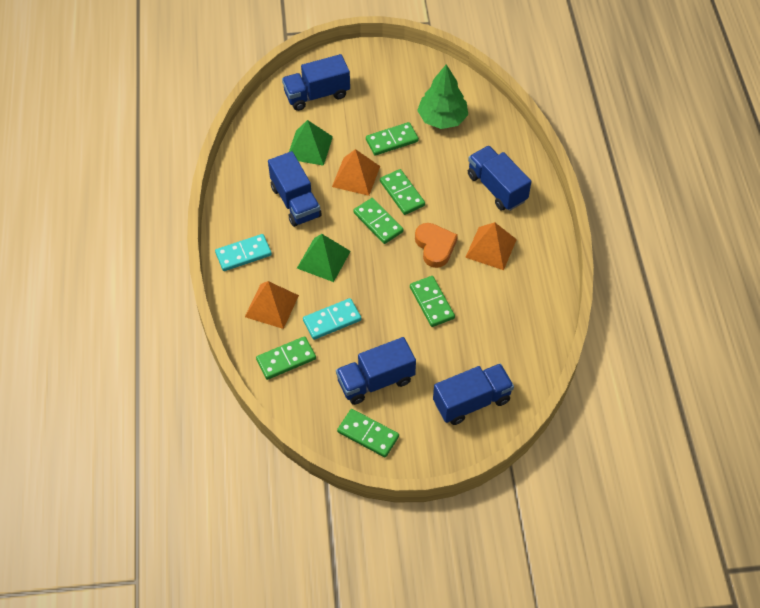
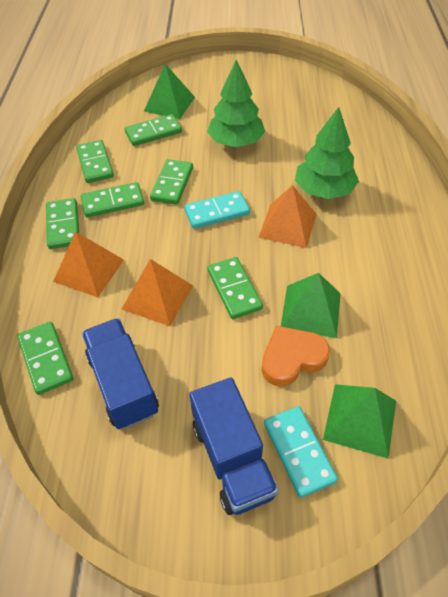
blue truck: [268,151,322,227] [282,54,350,111] [336,337,416,405] [433,364,514,425] [468,146,532,211] = 5 -> [82,318,159,429] [189,377,278,515] = 2
green domino: [256,336,316,380] [337,409,399,457] [353,198,403,244] [366,122,419,156] [380,169,425,215] [410,276,455,327] = 6 -> [17,322,73,395] [46,198,79,249] [76,140,114,183] [81,182,144,218] [125,114,182,146] [150,159,193,205] [207,257,263,319] = 7
green pyramid: [289,120,333,166] [297,234,351,282] = 2 -> [144,64,195,119] [281,273,341,338] [323,384,396,459] = 3
green tree: [417,64,468,129] = 1 -> [207,59,265,147] [295,107,359,199] = 2

